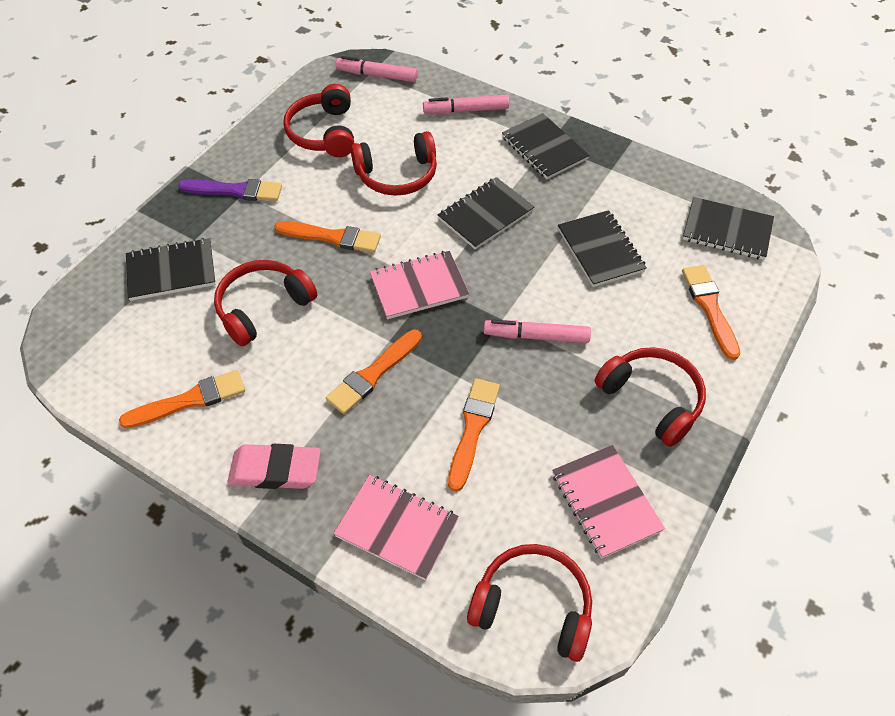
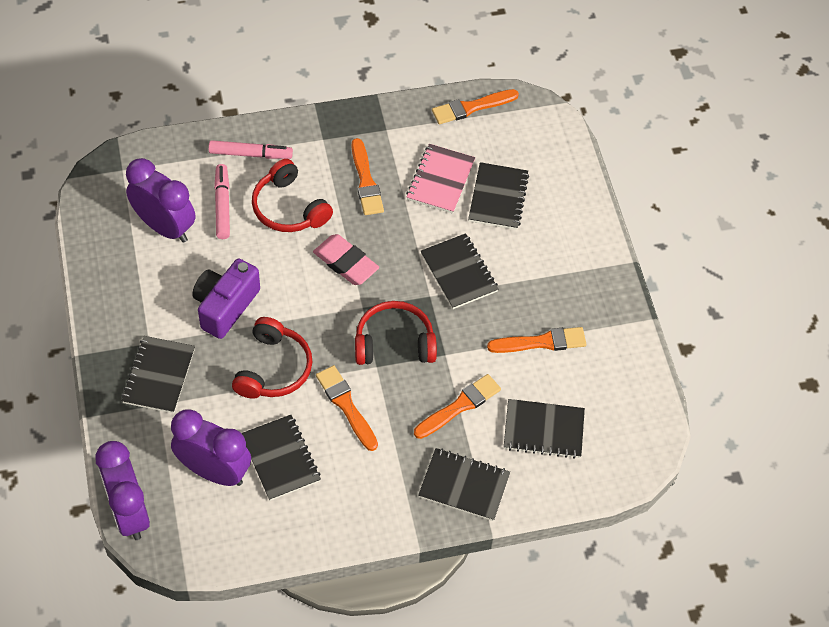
black notebook: [126,238,216,301] [438,177,534,250] [502,113,589,179] [558,210,647,287] [683,197,774,260] = 5 -> [122,336,195,413] [241,415,321,501] [418,448,510,521] [421,233,499,309] [468,162,529,230] [504,399,585,459] = 6
pink marker: [335,56,418,82] [423,95,509,114] [484,320,591,343] = 3 -> [209,140,293,159] [214,164,230,239] = 2
pink notebook: [334,475,459,580] [370,251,469,319] [552,445,665,559] = 3 -> [406,144,475,214] = 1
purple brush: [178,179,282,201] = 1 -> none = 0
purple camera: none = 0 -> [192,258,260,339] = 1
purple clock: none = 0 -> [95,441,150,540] [126,158,196,243] [171,409,251,486] = 3
red headphones: [214,260,317,347] [283,84,354,157] [351,131,437,196] [467,544,592,662] [595,347,706,447] = 5 -> [232,317,312,399] [252,159,333,232] [355,301,437,365] = 3

